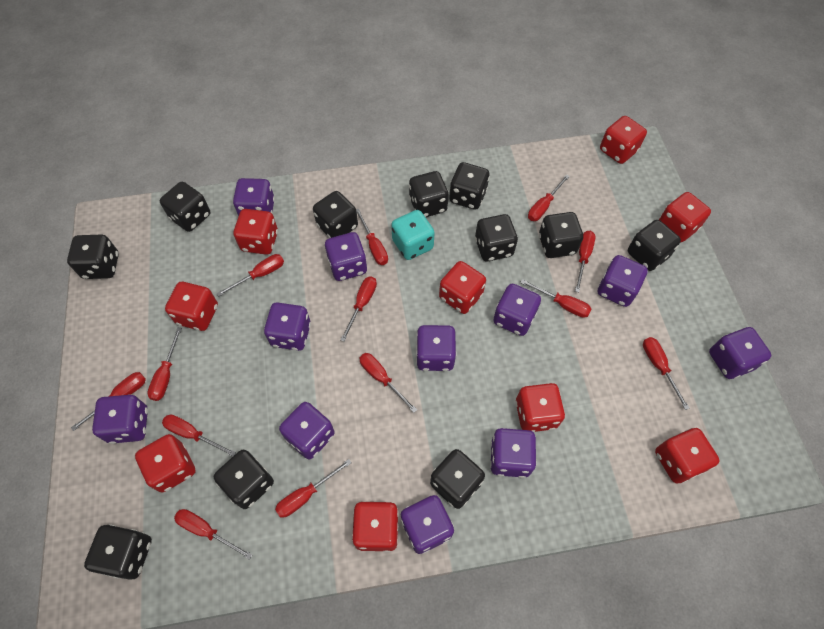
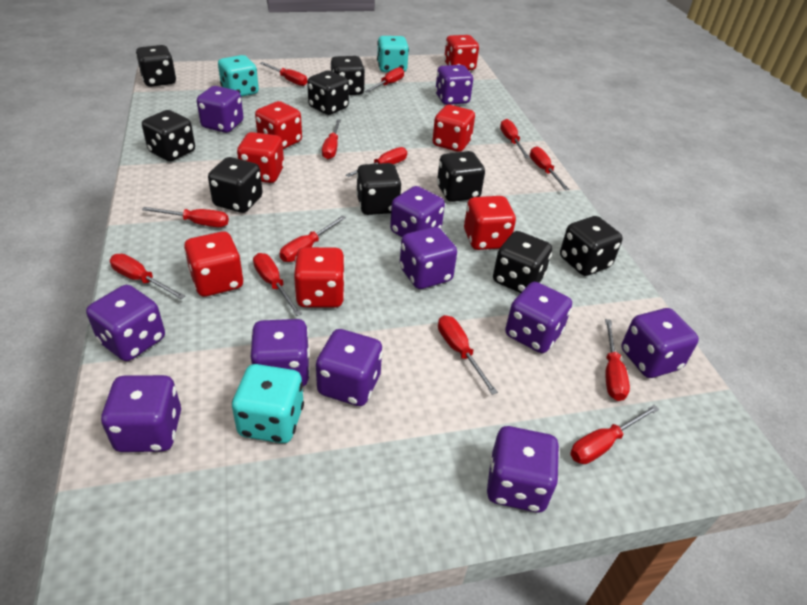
black dice: [67,235,119,279] [84,524,152,580] [160,182,210,232] [214,450,274,509] [313,191,358,238] [409,171,449,217] [430,449,485,509] [449,162,490,210] [475,214,518,261] [539,212,583,258] [628,220,681,271] = 11 -> [136,45,176,87] [142,110,195,161] [208,157,263,213] [307,71,349,115] [331,56,365,95] [356,163,401,215] [437,151,485,202] [493,231,552,293] [560,216,623,276] = 9
red dice: [135,434,196,492] [165,282,218,331] [234,209,278,255] [352,501,399,552] [439,261,486,314] [515,383,565,432] [600,116,647,164] [655,428,719,484] [659,192,711,242] = 9 -> [184,231,244,297] [237,132,284,183] [255,101,302,149] [294,247,345,308] [432,105,475,152] [444,35,479,70] [464,196,516,250] = 7
turquoise dice: [391,210,435,260] = 1 -> [218,55,259,97] [232,364,304,443] [377,36,409,72] = 3

